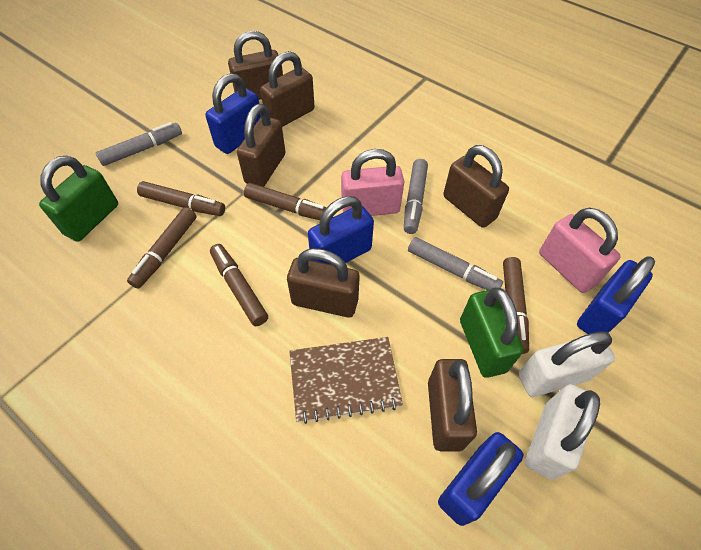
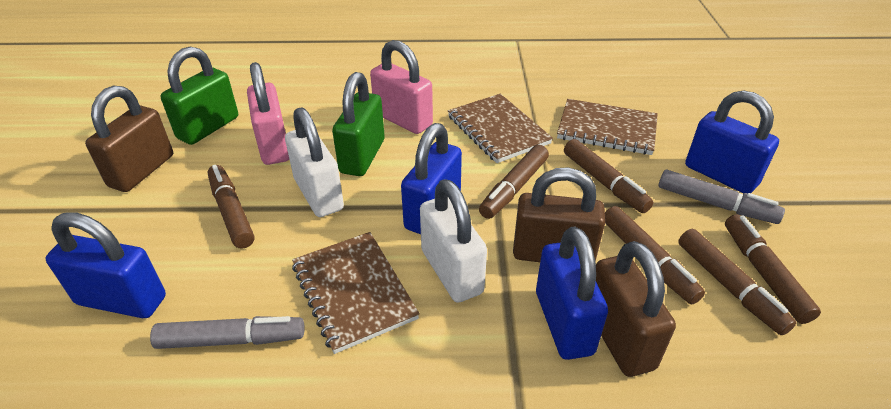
brown marker: [127,207,197,289] [137,181,225,216] [210,244,268,326] [244,183,327,220] [503,257,529,354] = 5 -> [208,165,254,249] [479,145,549,219] [564,139,653,213] [605,206,705,304] [678,229,796,335] [725,215,821,324] = 6
brown notebook: [289,337,403,424] = 1 -> [292,232,420,354] [448,94,553,163] [557,99,658,155] = 3
brown padlock: [228,31,283,100] [237,104,285,187] [260,51,314,127] [287,248,360,318] [428,359,477,452] [443,145,509,228] = 6 -> [85,86,173,192] [513,167,605,262] [596,241,676,377] = 3
grey marker: [96,122,182,166] [404,159,428,234] [408,237,503,290] = 3 -> [150,316,305,349] [658,170,785,224] = 2

